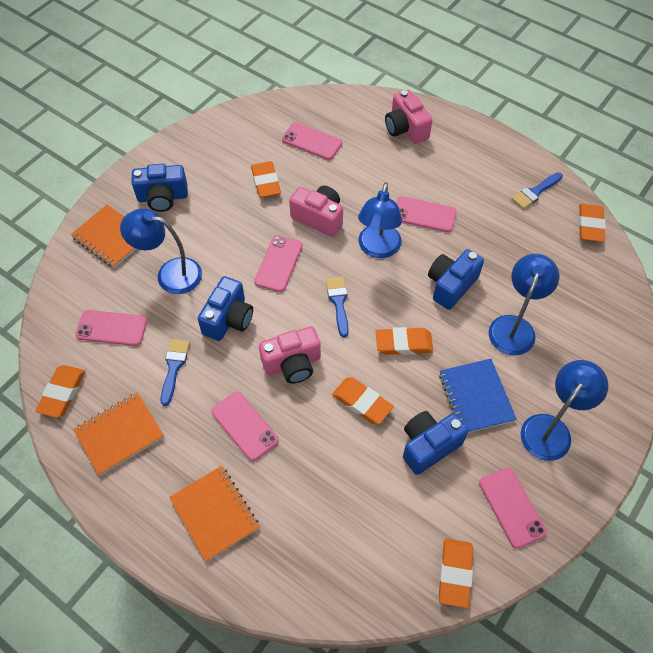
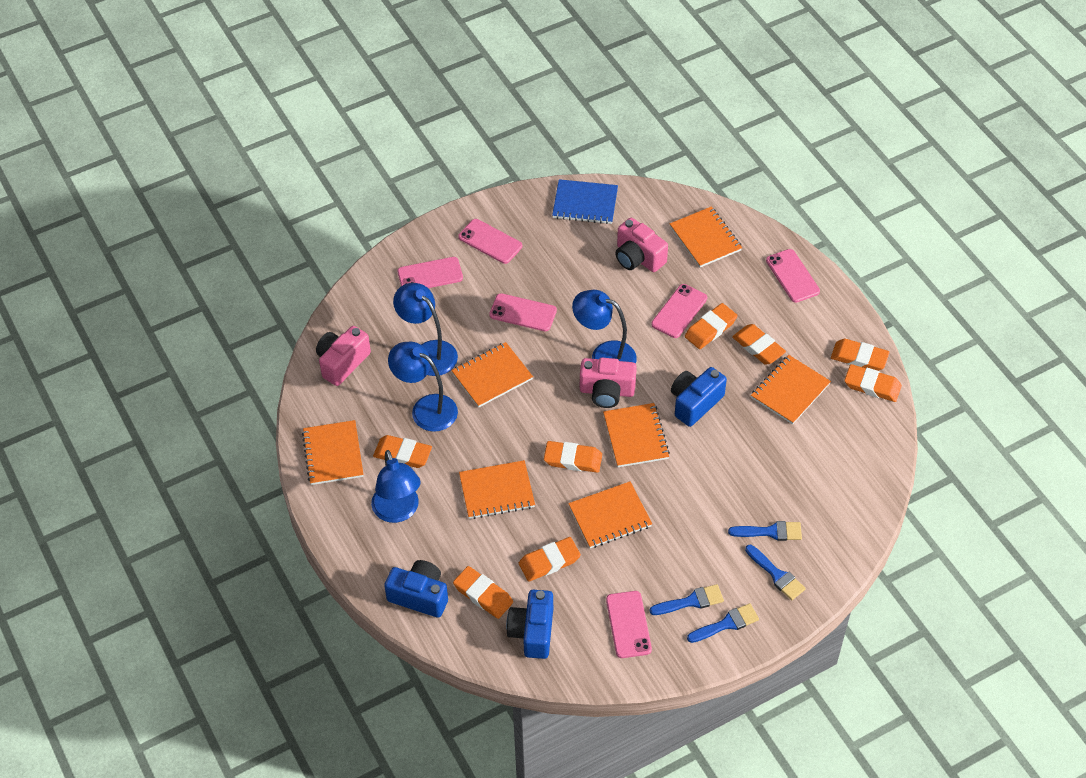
blue brush: [161,339,190,406] [326,276,349,337] [512,172,563,209] = 3 -> [650,584,724,615] [687,603,759,643] [728,521,802,541] [745,545,806,600] = 4
blue camera: [132,163,188,212] [198,276,253,341] [403,411,468,475] [428,249,484,310] = 4 -> [384,560,448,618] [506,590,553,659] [671,367,727,427] = 3
orange eraser: [35,365,85,418] [251,161,281,198] [332,378,394,424] [376,327,433,355] [439,539,473,608] [579,204,606,242] = 6 -> [373,435,432,468] [453,566,513,619] [519,537,581,582] [544,441,602,473] [685,303,738,349] [732,324,786,365] [831,339,890,371] [844,364,902,402] = 8
orange notebook: [71,205,136,268] [73,393,164,476] [169,466,259,562] = 3 -> [302,420,363,485] [451,342,533,408] [459,460,535,519] [568,481,652,548] [603,403,670,467] [670,206,742,267] [751,355,831,425] = 7

